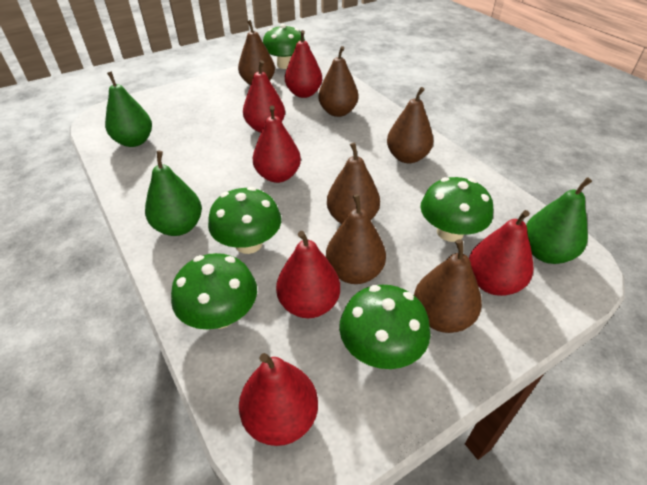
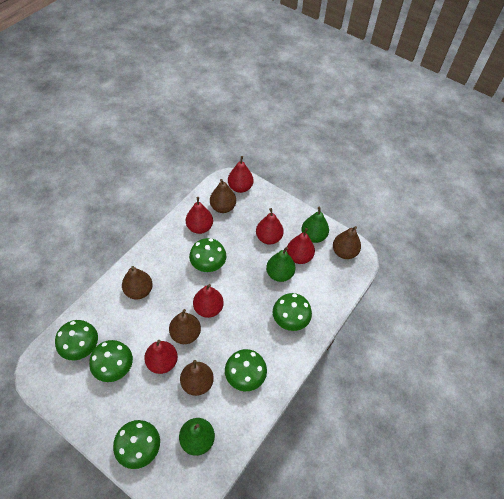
brown pear: [238,20,275,85] [318,46,358,117] [326,194,386,284] [327,142,380,224] [387,87,434,163] [414,239,482,333] = 6 -> [122,266,153,299] [169,309,201,344] [180,360,214,396] [210,179,236,213] [333,226,361,259] = 5
green mushroom: [171,253,257,330] [208,187,281,254] [263,24,305,69] [339,285,430,369] [420,177,493,242] = 5 -> [55,320,98,360] [89,340,133,382] [113,420,160,469] [189,238,226,272] [225,349,267,391] [273,293,312,331] = 6

